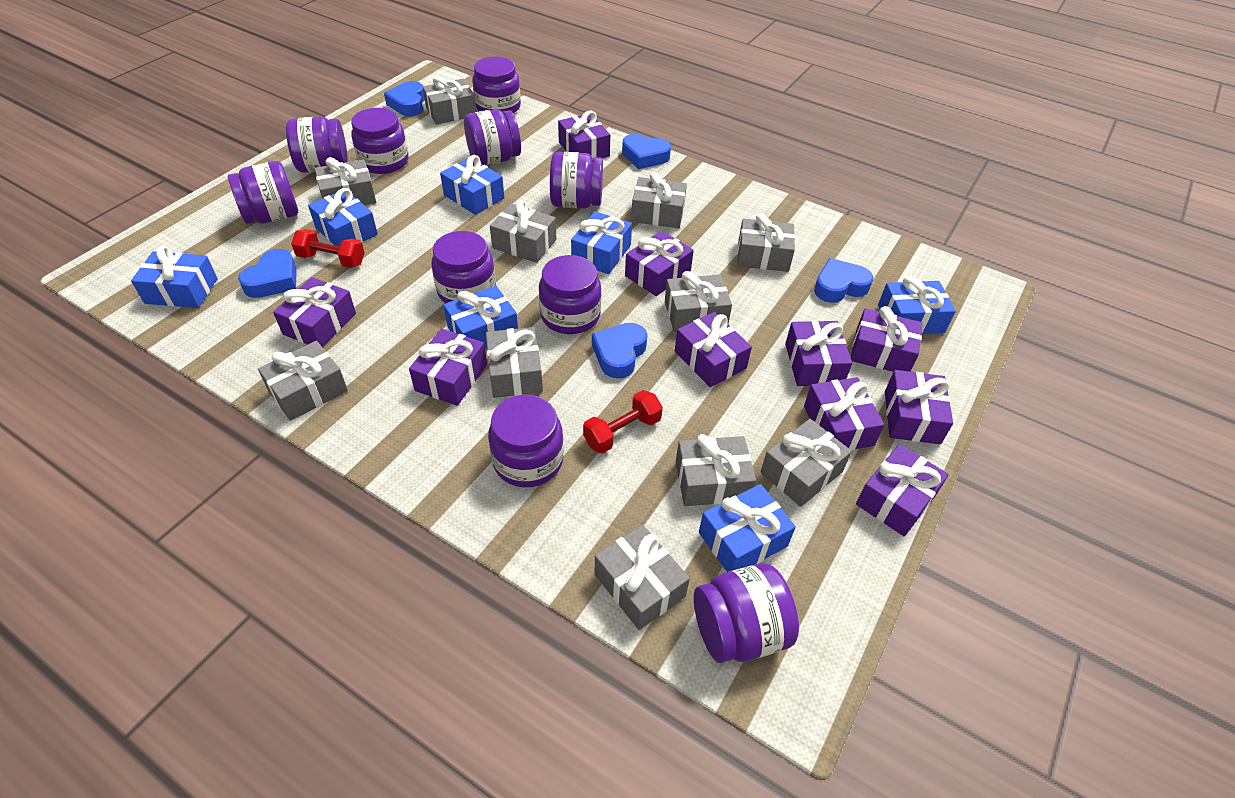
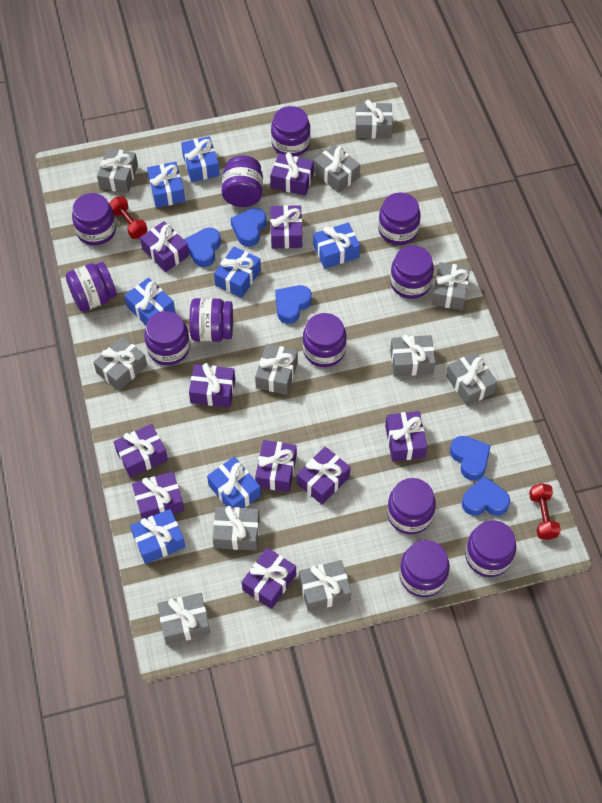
purple jar: [228,161,298,224] [286,116,348,173] [351,108,408,174] [431,231,496,304] [464,109,521,165] [472,57,521,113] [488,395,564,487] [539,255,601,334] [550,152,603,208] [694,563,799,663] = 10 -> [66,262,117,312] [72,193,116,245] [144,311,190,365] [190,298,233,342] [222,155,263,207] [271,106,311,156] [303,313,347,367] [378,193,421,245] [387,478,436,534] [390,246,434,299] [399,540,450,597] [465,520,516,577] = 12

